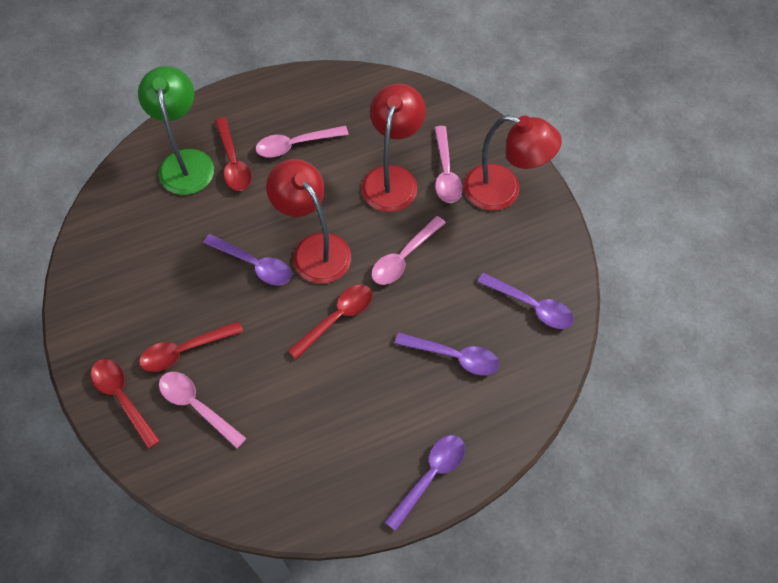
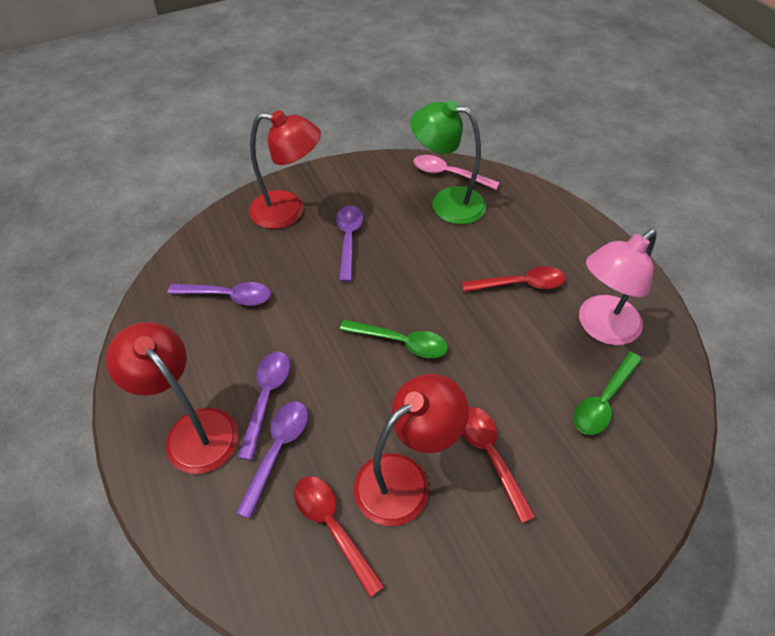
green spoon: none = 0 -> [340,320,448,358] [573,352,642,435] = 2
pink lamp: none = 0 -> [579,229,657,345] = 1
pink spoon: [159,372,247,449] [256,126,349,158] [371,216,446,285] [434,126,463,203] = 4 -> [413,155,500,190] = 1
red spoon: [91,359,160,449] [139,321,243,372] [215,117,252,191] [288,285,373,359] = 4 -> [294,476,385,598] [462,266,566,292] [463,407,536,524] = 3

